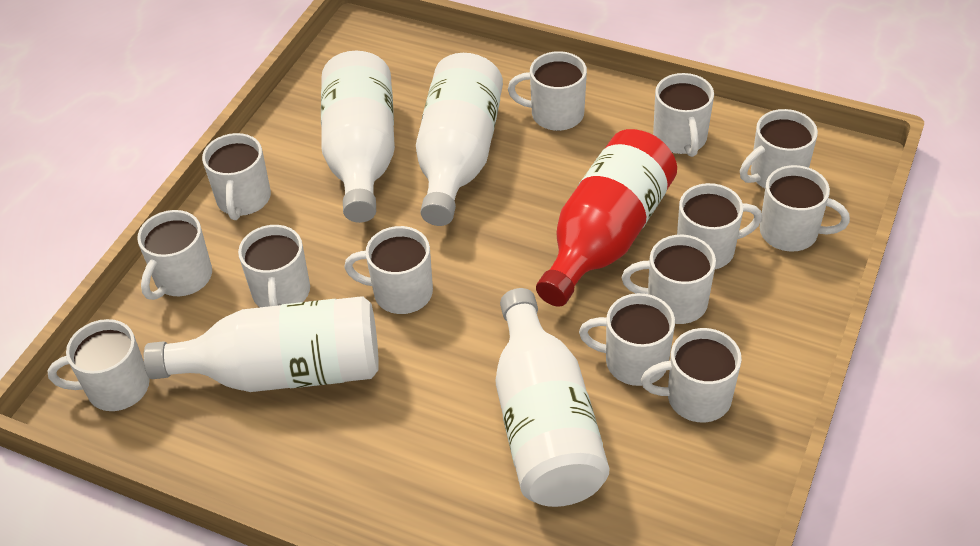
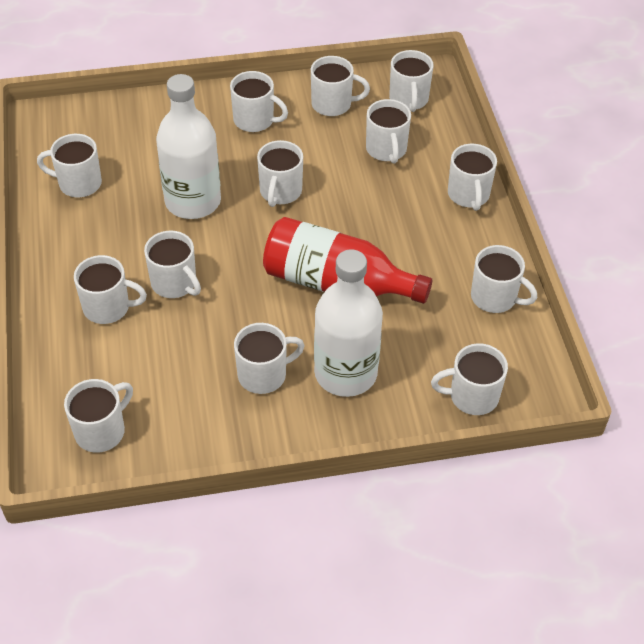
white bottle: [144,296,379,392] [321,51,395,223] [416,53,503,226] [496,288,610,507] = 4 -> [156,74,221,219] [314,249,383,397] = 2

